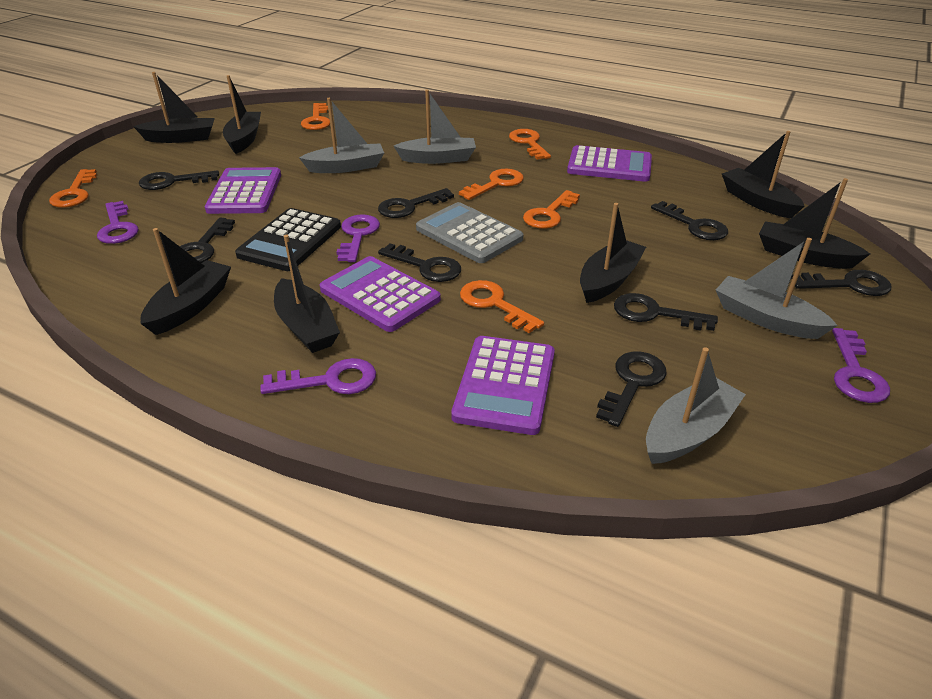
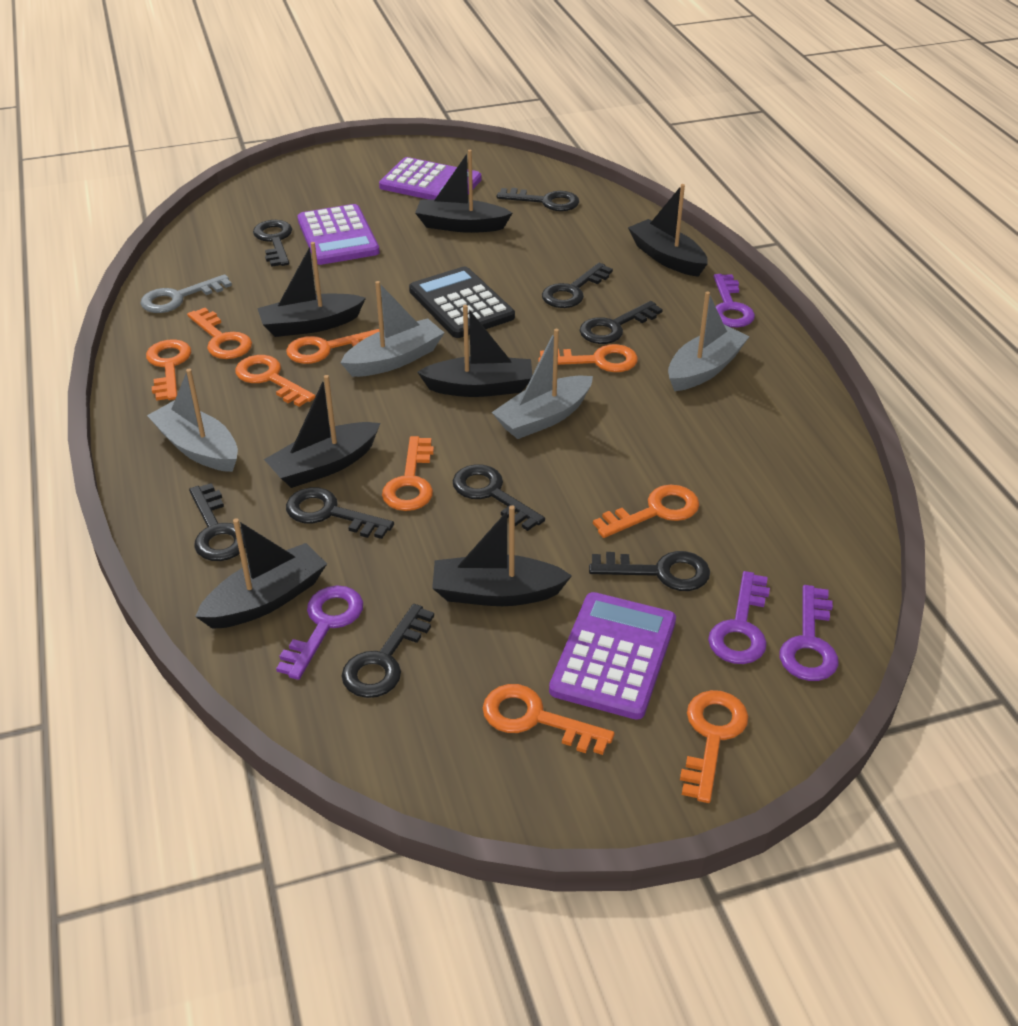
black key: [139,170,219,190] [180,218,235,263] [378,188,454,218] [378,243,461,282] [596,351,667,427] [614,293,718,331] [651,201,728,240] [791,270,891,296] = 8 -> [189,483,245,561] [253,220,292,267] [286,487,394,539] [342,604,434,698] [453,464,545,531] [497,188,579,211] [542,263,613,308] [579,301,663,344] [589,551,710,591] = 9
grey calculator: [416,202,523,263] = 1 -> none = 0
grey key: none = 0 -> [140,274,232,313] = 1
orange key: [49,169,97,208] [301,103,330,130] [459,169,524,200] [460,280,544,333] [509,129,551,160] [523,190,580,229] = 6 -> [146,339,191,401] [187,308,252,359] [235,355,316,407] [286,329,379,364] [382,436,434,511] [483,684,615,755] [538,344,638,372] [593,485,699,538] [680,690,748,803] = 9
purple calculator: [205,167,281,214] [320,256,441,332] [451,336,555,435] [567,145,652,182] = 4 -> [297,204,380,265] [379,157,482,200] [549,592,676,720] = 3

